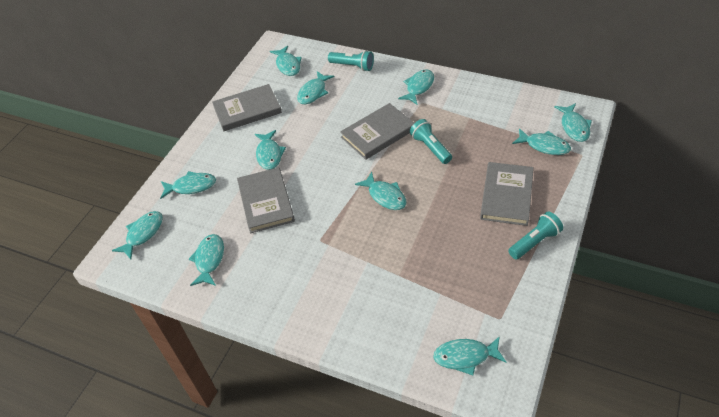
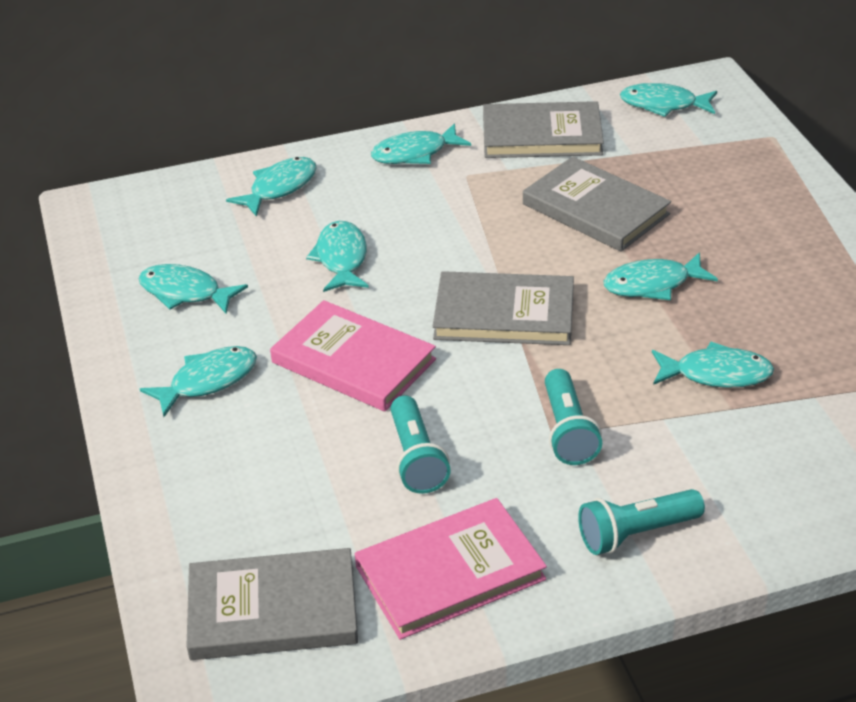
pink book: none = 0 -> [270,300,436,412] [355,498,547,640] = 2
turquoise fish: [112,211,163,259] [160,171,216,199] [189,234,224,286] [255,130,286,170] [270,46,302,76] [297,71,335,104] [355,172,406,210] [398,69,434,104] [433,336,507,375] [512,128,571,155] [554,103,592,142] = 11 -> [138,264,248,314] [140,346,257,417] [226,157,317,217] [306,221,369,292] [371,123,471,164] [603,252,718,300] [620,83,717,117] [652,342,774,388] = 8

